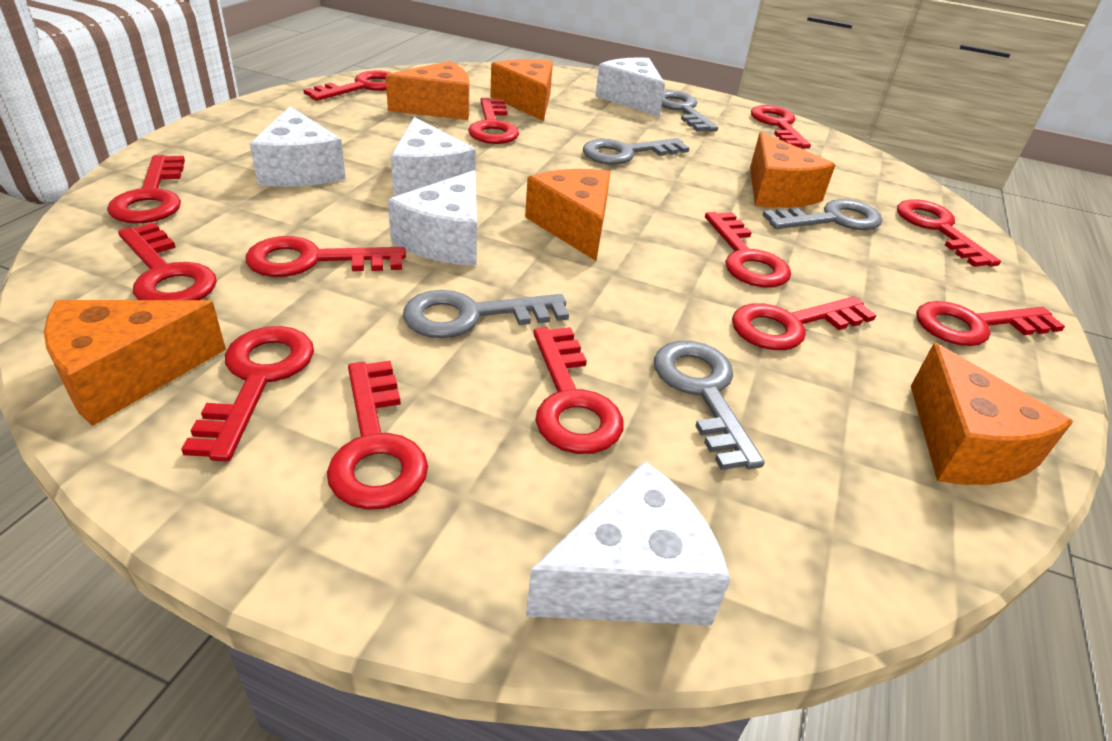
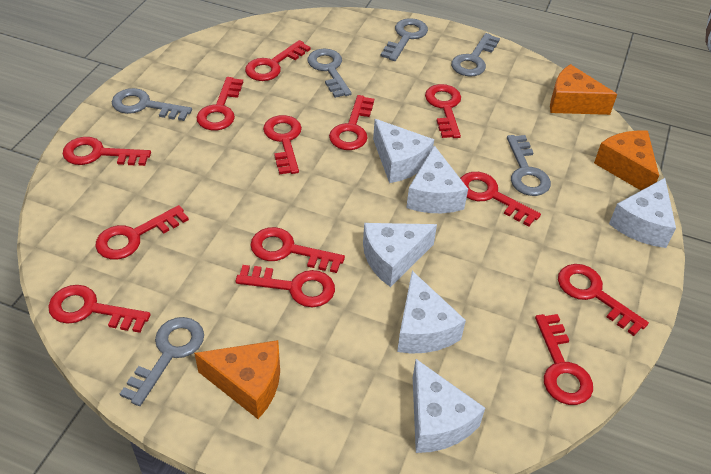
grey key: [403,290,569,338] [583,138,689,165] [654,341,765,470] [661,90,718,132] [762,199,882,230] = 5 -> [112,88,192,121] [120,317,204,406] [307,49,352,98] [381,18,428,61] [451,33,500,76] [507,135,551,196] = 6
orange cheese: [44,300,226,426] [386,61,469,120] [490,59,553,121] [525,169,611,261] [750,132,836,208] [911,343,1073,485] = 6 -> [194,340,280,419] [550,64,617,115] [594,130,659,190] = 3
white cheese: [250,106,346,187] [388,170,477,265] [391,117,476,196] [526,461,731,626] [595,57,665,116] = 5 -> [363,223,437,287] [373,119,434,183] [397,271,466,354] [406,145,468,213] [413,359,485,453] [609,178,676,248] = 6

